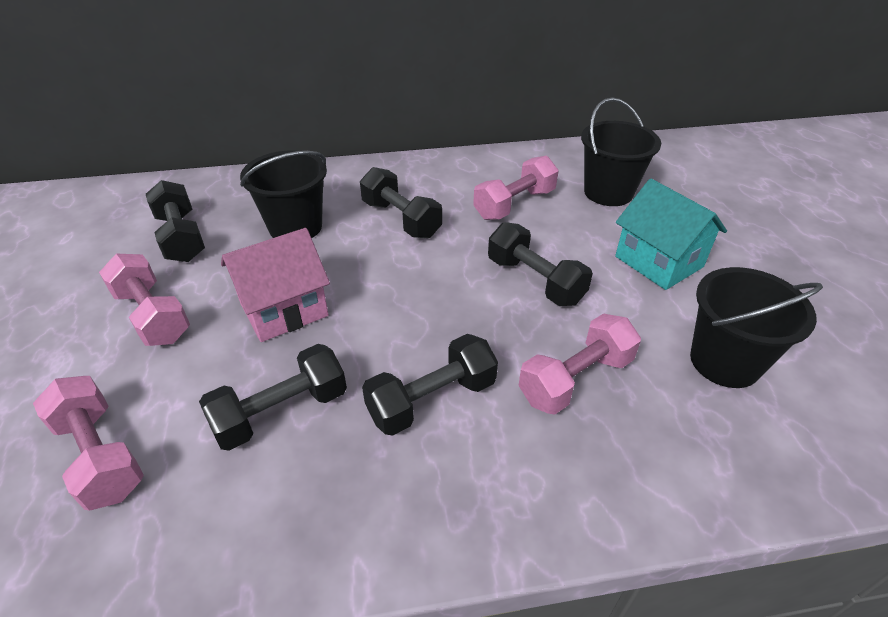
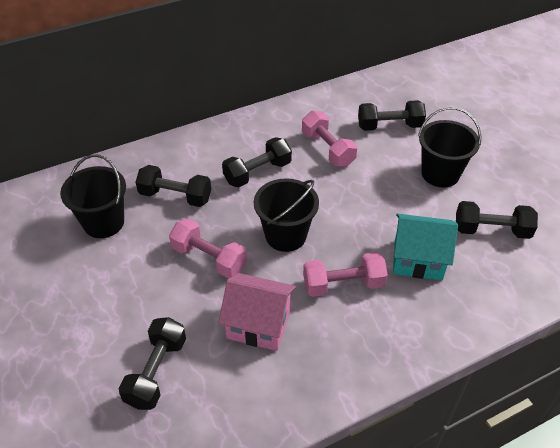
pink dumbbell: [33,376,144,511] [99,254,190,346] [473,156,559,220] [518,313,641,415] = 4 -> [169,219,247,278] [302,111,357,167] [303,252,388,297] = 3

